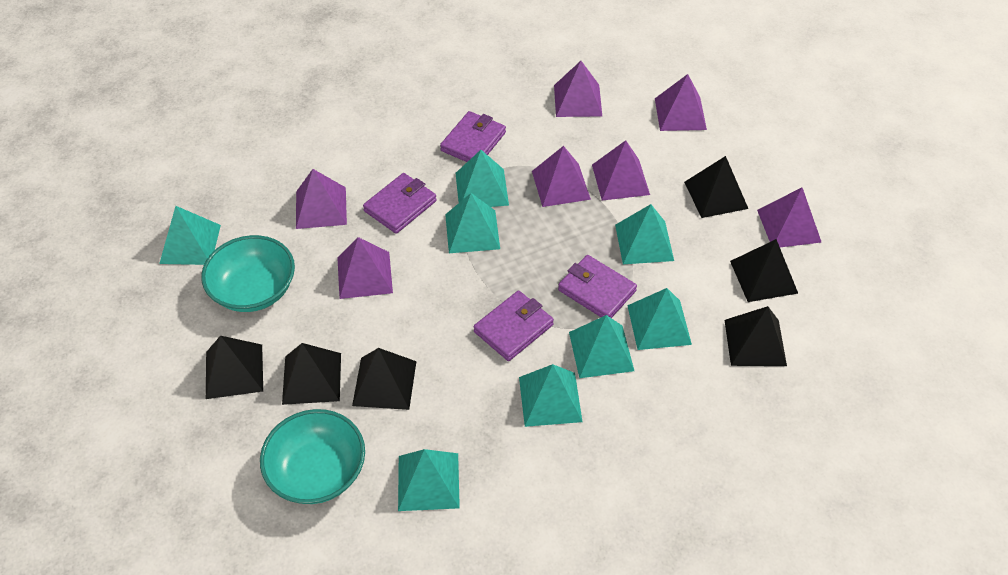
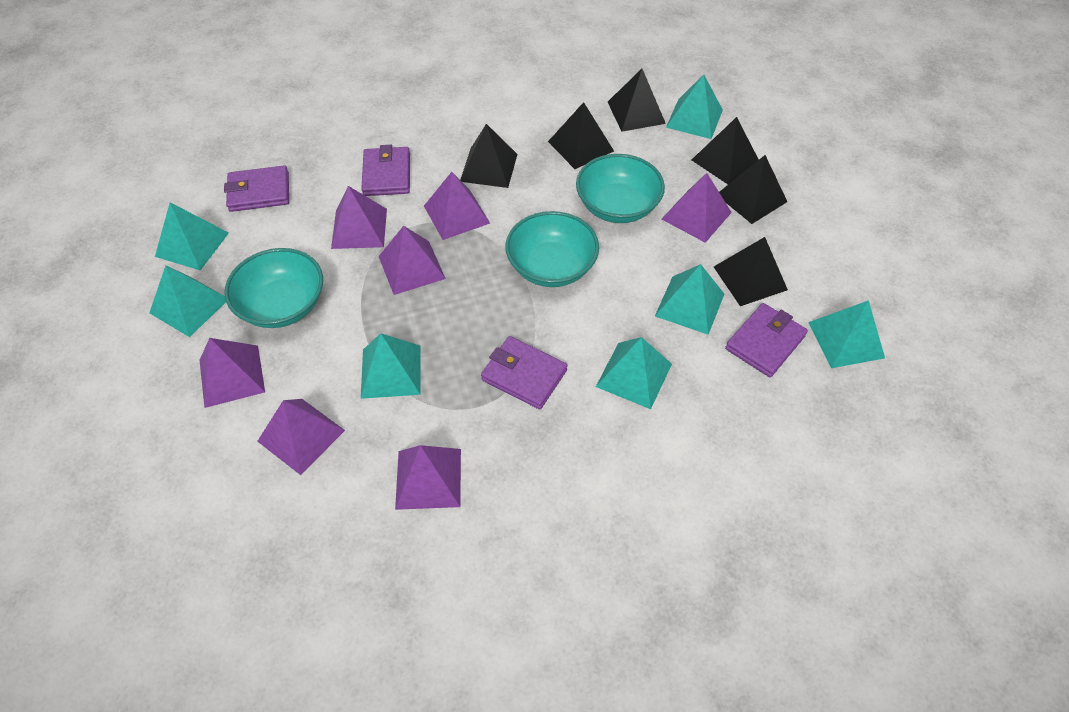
turquoise bowl: [201,235,295,312] [260,409,365,504] = 2 -> [224,248,323,328] [505,211,599,287] [576,154,665,223] = 3
turquoise pyramid: [159,206,221,265] [398,449,460,511] [445,193,500,253] [456,150,509,207] [519,364,583,427] [569,315,634,378] [615,204,674,264] [627,288,692,350] = 8 -> [149,266,226,337] [155,202,229,271] [361,333,421,399] [596,337,672,409] [655,264,724,335] [666,74,723,139] [808,300,885,368] = 7

